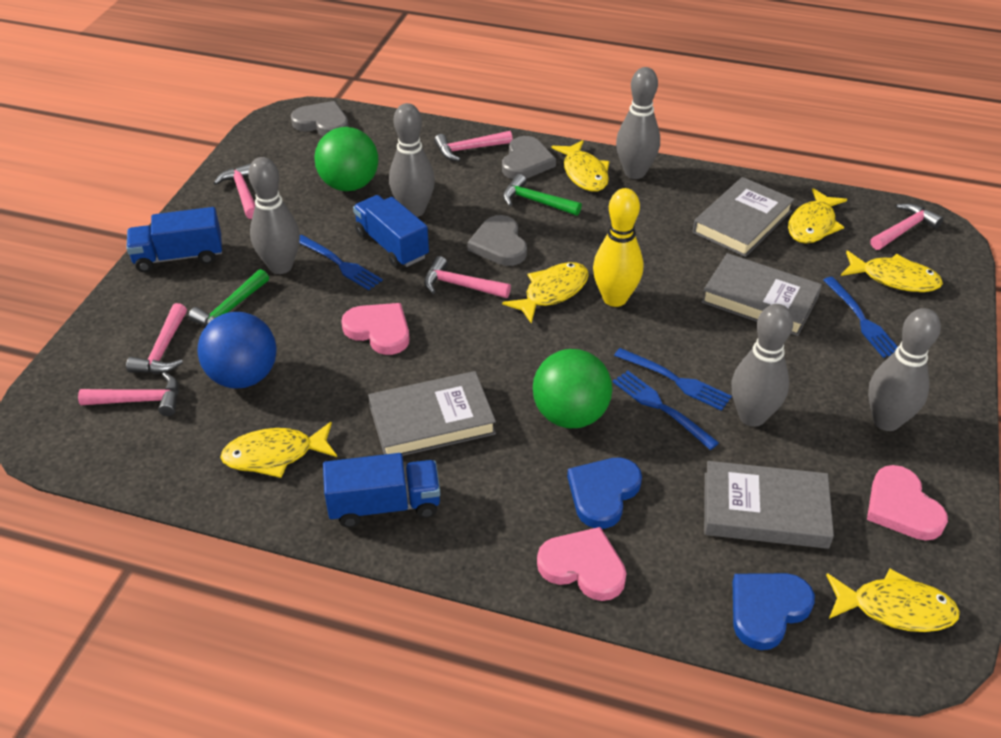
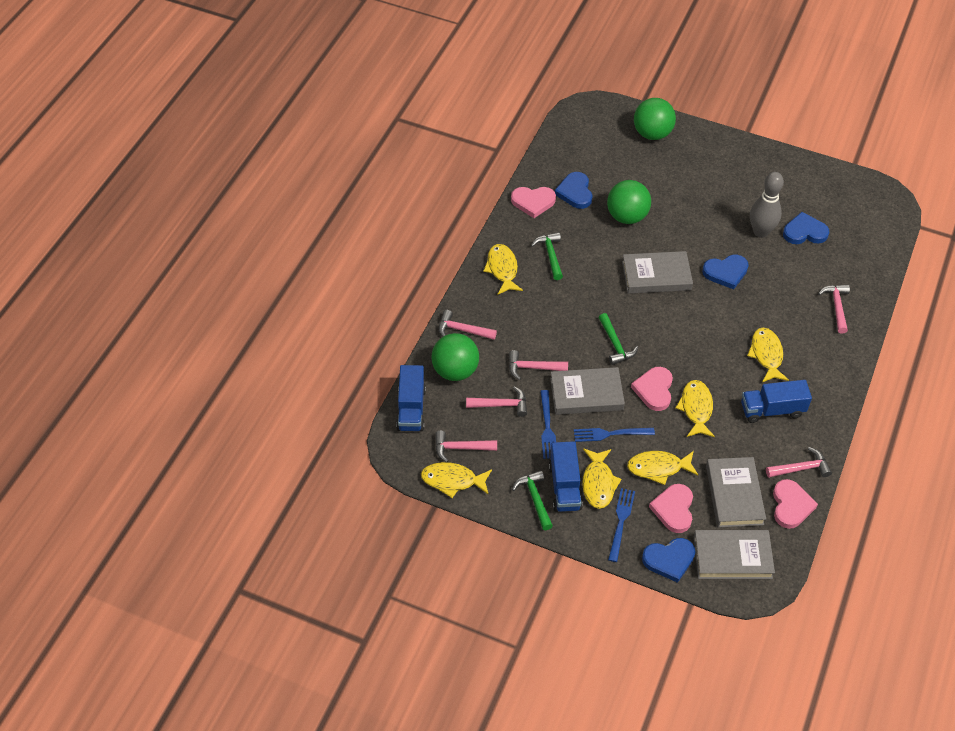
blue ball: [197,312,277,388] = 1 -> none = 0
blue fork: [299,235,383,290] [613,371,719,450] [614,348,732,411] [823,277,898,358] = 4 -> [540,390,556,459] [574,428,655,442] [608,488,635,562] = 3
blue heart: [567,458,642,529] [732,573,815,650] = 2 -> [555,172,592,209] [642,538,695,583] [702,255,749,289] [783,212,829,244] = 4
green ball: [314,127,378,191] [533,349,612,428] = 2 -> [431,333,479,381] [607,180,651,224] [634,98,676,140] = 3
green hammer: [188,269,269,326] [503,174,582,216] = 2 -> [512,470,553,530] [531,232,563,280] [598,313,638,365] = 3
grey bowling pin: [248,157,300,274] [389,103,435,217] [616,67,660,179] [731,304,793,427] [868,308,941,431] = 5 -> [750,172,784,238] = 1
grey heart: [291,101,349,136] [467,215,527,266] [502,136,556,179] = 3 -> none = 0
pink heart: [341,303,410,355] [537,527,627,601] [867,465,948,540] = 3 -> [511,187,556,218] [631,367,673,411] [649,484,693,533] [773,479,818,529] = 4
yellow bowling pin: [593,188,643,307] = 1 -> none = 0

